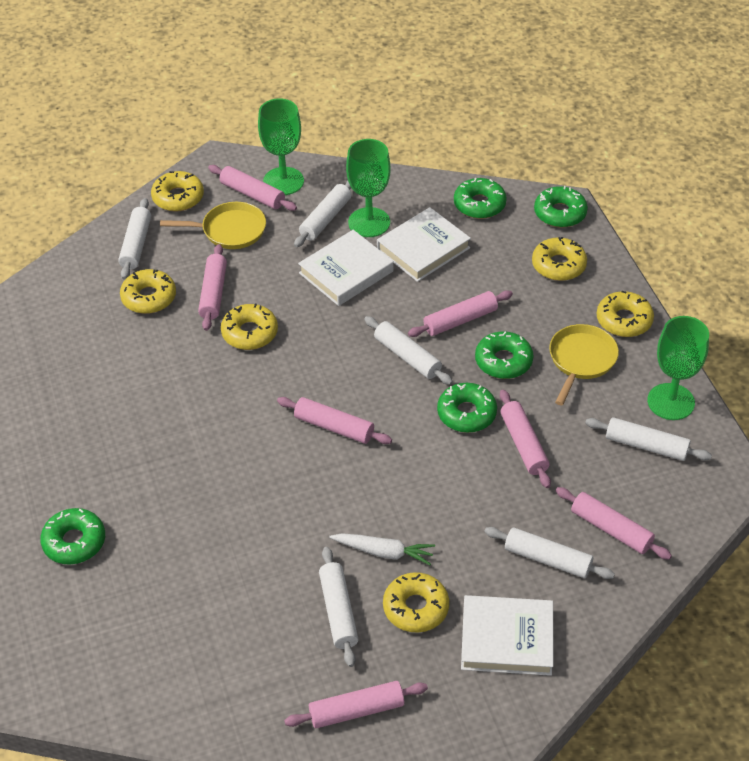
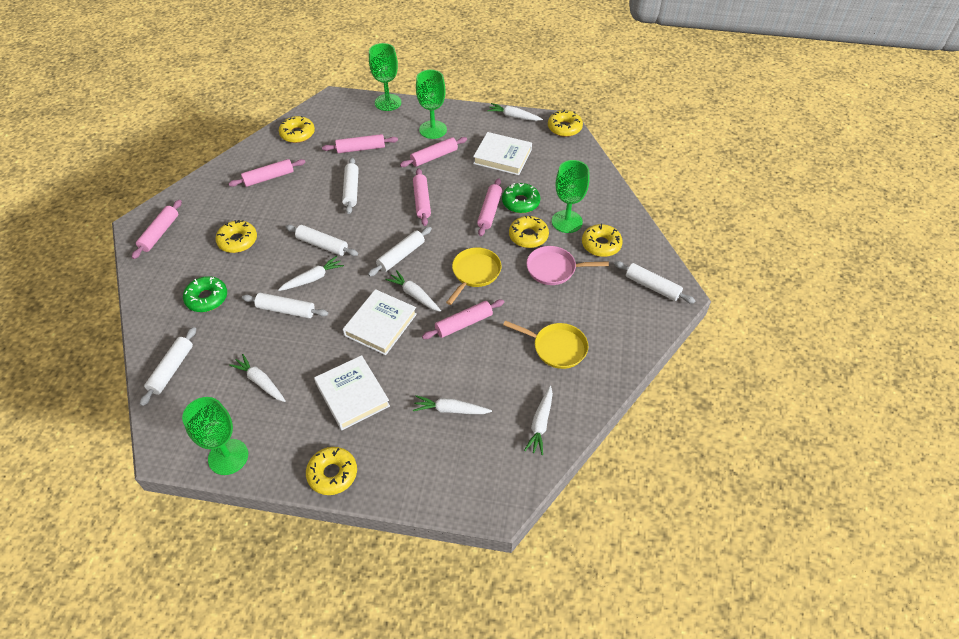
green donut: [40,508,105,564] [437,383,497,433] [454,178,507,219] [475,331,534,379] [534,186,588,228] = 5 -> [183,276,227,312] [502,183,540,213] = 2
green goblet: [258,98,304,195] [346,139,391,237] [647,316,709,420] = 3 -> [182,397,248,475] [369,43,401,111] [416,70,447,139] [552,160,589,233] = 4
pink pan: none = 0 -> [526,246,609,285] = 1
white carrot: [329,533,435,565] = 1 -> [229,354,286,402] [278,256,344,291] [385,270,441,312] [413,395,492,414] [487,103,543,121] [524,385,553,455] = 6

